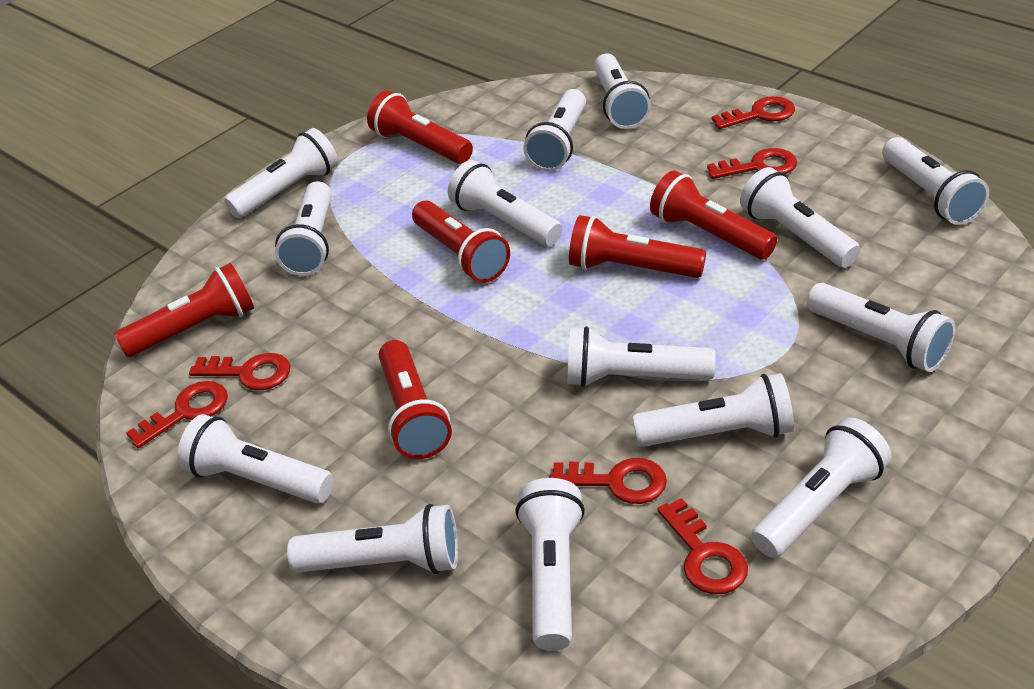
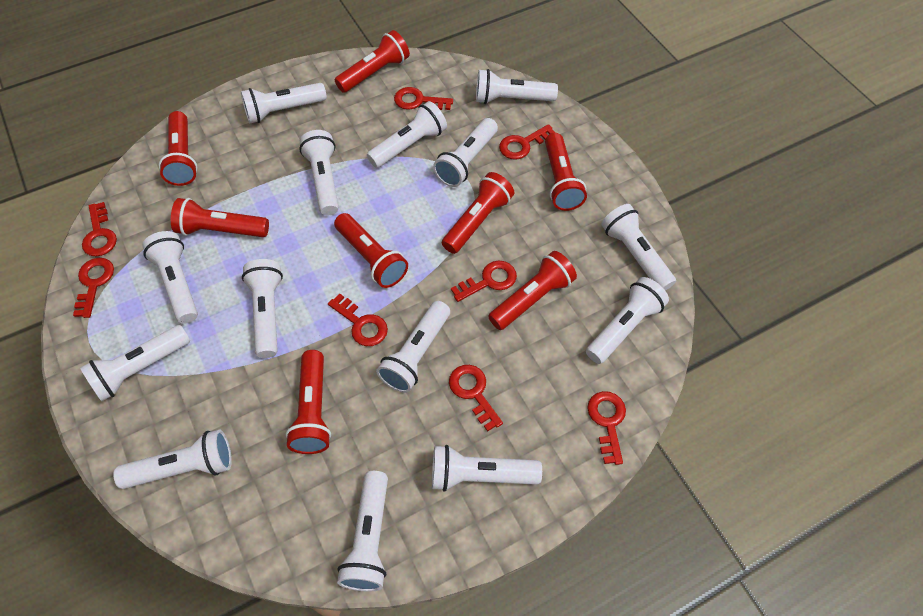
red flashlight: [114,263,254,357] [367,91,473,164] [379,340,452,459] [412,201,510,283] [569,215,706,278] [650,171,777,259] = 6 -> [159,111,198,186] [171,198,269,237] [286,350,331,454] [334,213,408,288] [335,30,410,93] [442,172,514,254] [488,251,577,330] [545,133,587,211] = 8
red key: [126,381,228,449] [189,353,290,390] [549,458,667,504] [657,498,748,595] [707,148,797,179] [712,96,795,129] = 6 -> [73,258,114,318] [82,202,117,257] [328,294,388,346] [394,87,453,110] [449,365,503,432] [451,261,517,302] [499,124,556,160] [587,391,626,465] = 8

